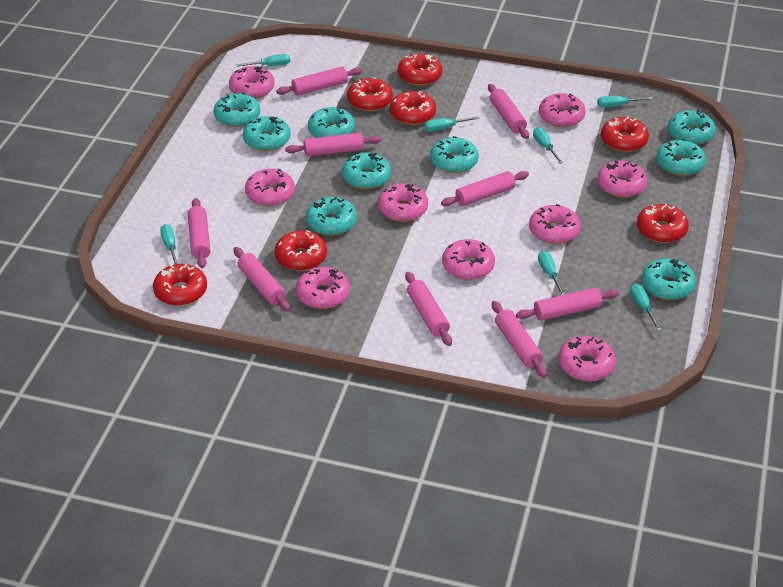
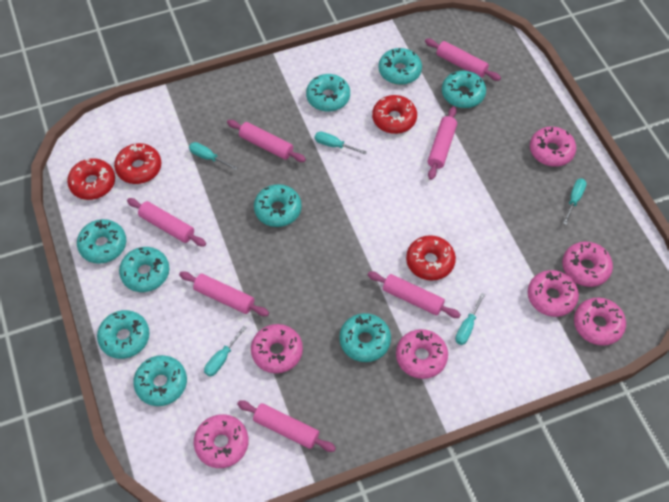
pink donut: [229,66,275,99] [245,169,295,206] [296,267,350,309] [378,183,428,222] [442,239,495,280] [529,204,581,244] [539,93,586,127] [558,336,616,381] [597,160,647,198] = 9 -> [194,414,249,468] [251,324,303,373] [396,329,448,379] [528,270,579,317] [530,127,576,167] [562,242,613,287] [574,298,626,346] = 7
pink rolling pin: [188,198,210,268] [234,247,290,312] [276,67,362,96] [285,133,382,156] [405,272,452,346] [441,171,529,206] [488,84,529,139] [492,301,547,378] [516,288,619,321] = 9 -> [127,198,206,246] [179,271,269,316] [227,120,306,162] [237,400,336,452] [368,271,461,318] [425,39,501,81] [428,106,457,180] = 7
red donut: [153,264,207,306] [275,230,327,271] [347,77,393,111] [390,91,436,125] [398,53,442,86] [601,117,649,152] [637,204,689,243] = 7 -> [67,158,115,200] [114,143,161,184] [372,95,417,134] [406,235,456,281] = 4
turquoise screwdriver: [160,224,178,265] [236,54,290,67] [424,116,480,132] [533,127,563,164] [538,251,565,295] [597,96,653,108] [630,284,662,331] = 7 -> [189,142,238,170] [204,326,247,376] [315,131,367,155] [455,293,485,345] [563,179,587,225] = 5

